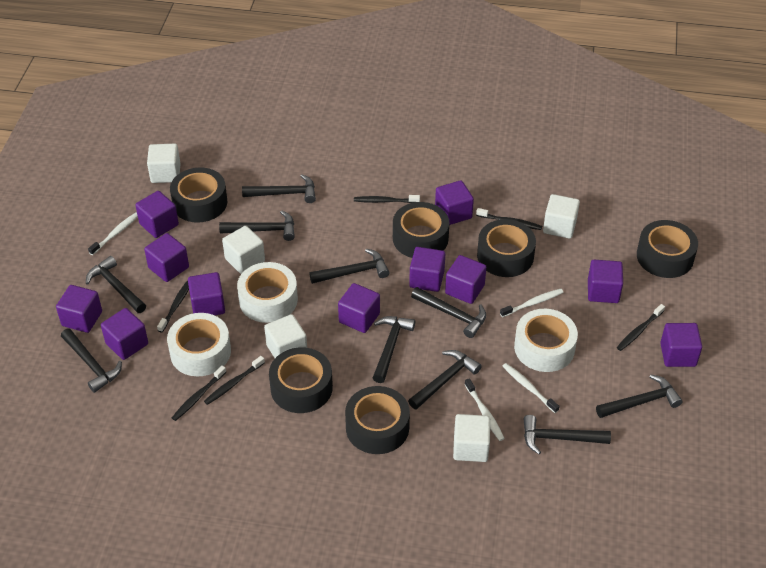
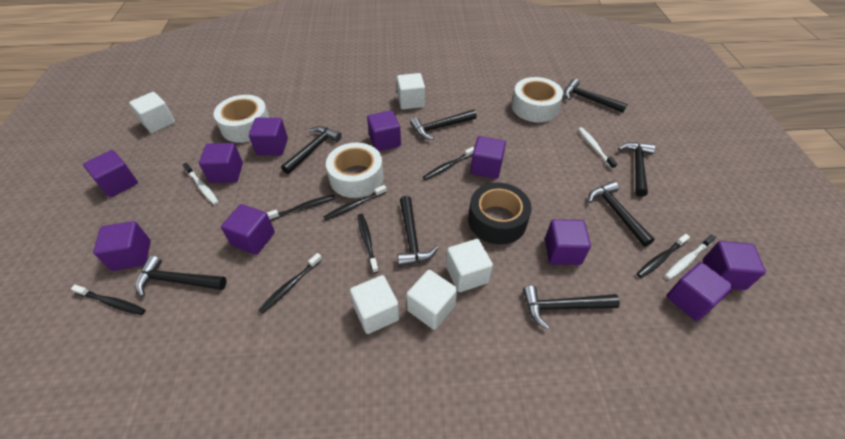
black hammer: [61,328,122,393] [86,256,146,313] [219,211,295,241] [242,174,316,203] [309,249,390,284] [373,316,415,383] [408,350,482,410] [411,287,486,338] [523,415,611,454] [596,374,683,418] = 10 -> [135,256,227,297] [281,126,342,174] [397,196,438,266] [410,110,477,140] [523,286,620,329] [564,78,627,113] [588,181,655,247] [618,142,655,197] = 8
black tape: [170,167,227,223] [269,347,333,413] [345,386,410,454] [393,202,449,258] [477,219,536,277] [637,220,698,278] = 6 -> [468,183,532,244] = 1
black toothbrush: [157,280,189,333] [172,365,226,421] [204,356,265,405] [354,195,420,203] [476,208,542,230] [617,304,665,351] = 6 -> [71,285,146,315] [258,253,322,314] [267,195,336,221] [323,185,387,220] [358,214,379,273] [423,147,474,180] [637,234,690,278] = 7
purple cube: [56,285,102,333] [101,308,148,360] [135,191,179,238] [144,233,189,282] [188,272,225,315] [338,283,380,333] [409,247,445,292] [435,180,474,225] [445,255,486,304] [588,260,623,303] [660,323,702,367] = 11 -> [83,150,138,198] [93,221,151,271] [199,143,243,183] [221,204,275,255] [249,118,288,155] [367,110,401,151] [470,136,506,179] [545,219,591,265] [667,262,734,321] [703,241,766,290] = 10
white toothbrush: [88,212,138,255] [465,378,505,441] [500,289,563,317] [502,363,559,413] = 4 -> [182,163,219,205] [578,127,617,169] [665,234,716,280] = 3

